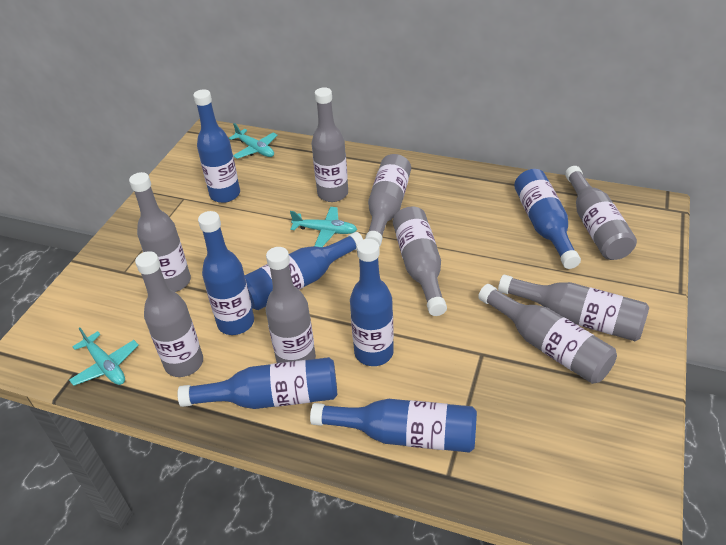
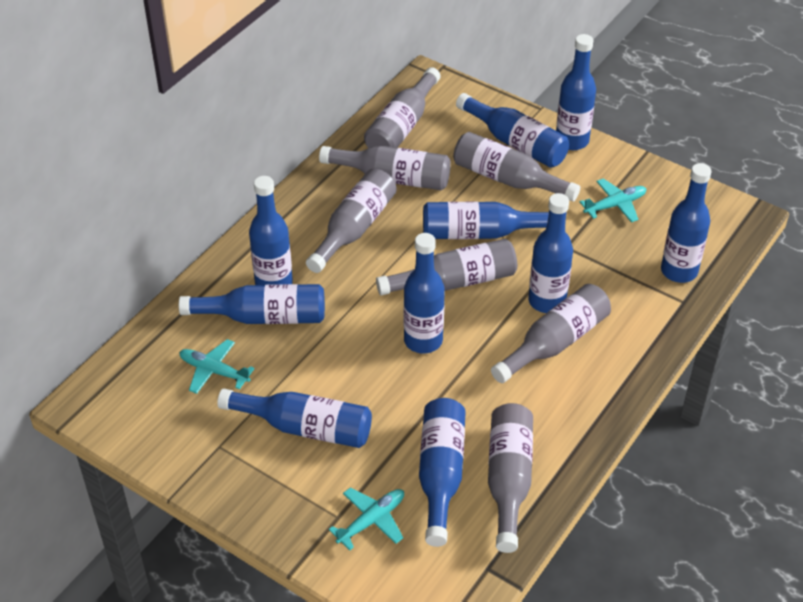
blue bottle: [177,357,337,409] [193,90,240,203] [198,211,254,335] [244,232,363,310] [310,399,477,453] [350,239,394,366] [514,169,581,269] = 7 -> [179,284,325,324] [217,389,372,448] [249,176,293,285] [404,233,445,353] [419,398,466,547] [423,202,549,239] [456,93,569,168] [528,193,573,313] [556,34,596,150] [661,163,712,283] = 10
grey bottle: [129,172,191,292] [135,251,203,377] [266,247,316,363] [312,87,348,202] [365,154,411,247] [393,206,447,316] [478,284,617,384] [498,274,649,341] [565,166,637,260] = 9 -> [306,169,397,273] [319,146,451,190] [364,67,441,148] [376,239,517,296] [453,132,580,202] [488,403,533,553] [491,284,611,383] = 7

